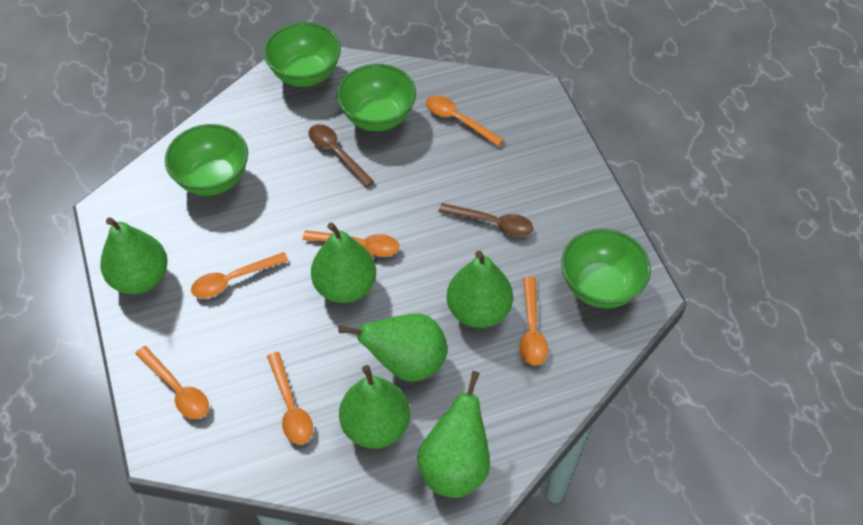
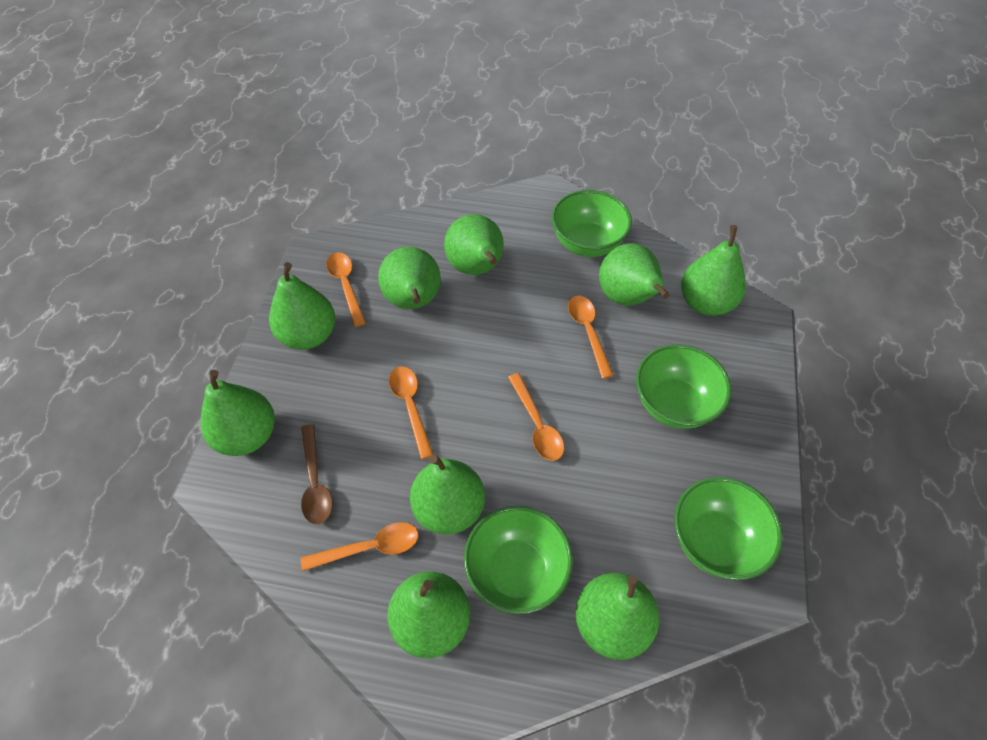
brown spoon: [309,124,374,187] [438,203,533,237] = 2 -> [301,424,333,524] = 1
green pear: [100,217,168,294] [311,222,376,303] [339,313,447,382] [339,365,410,449] [417,371,490,498] [447,251,513,328] = 6 -> [200,370,275,456] [269,262,335,350] [378,247,441,309] [387,572,470,658] [410,455,485,535] [444,214,504,275] [576,573,659,660] [599,243,669,306] [681,225,746,316] = 9
orange spoon: [135,346,209,419] [191,252,288,298] [267,352,313,445] [303,230,399,257] [426,95,504,147] [519,277,548,366] = 6 -> [301,522,418,571] [326,252,366,327] [389,366,434,459] [508,373,564,461] [568,296,614,379] = 5

